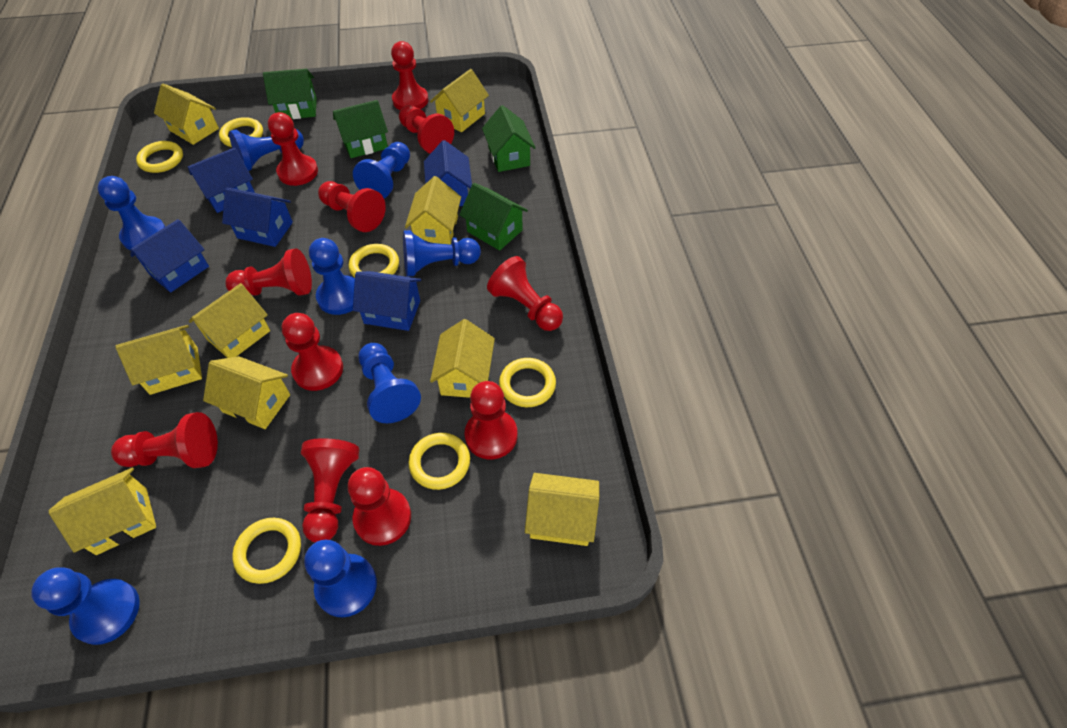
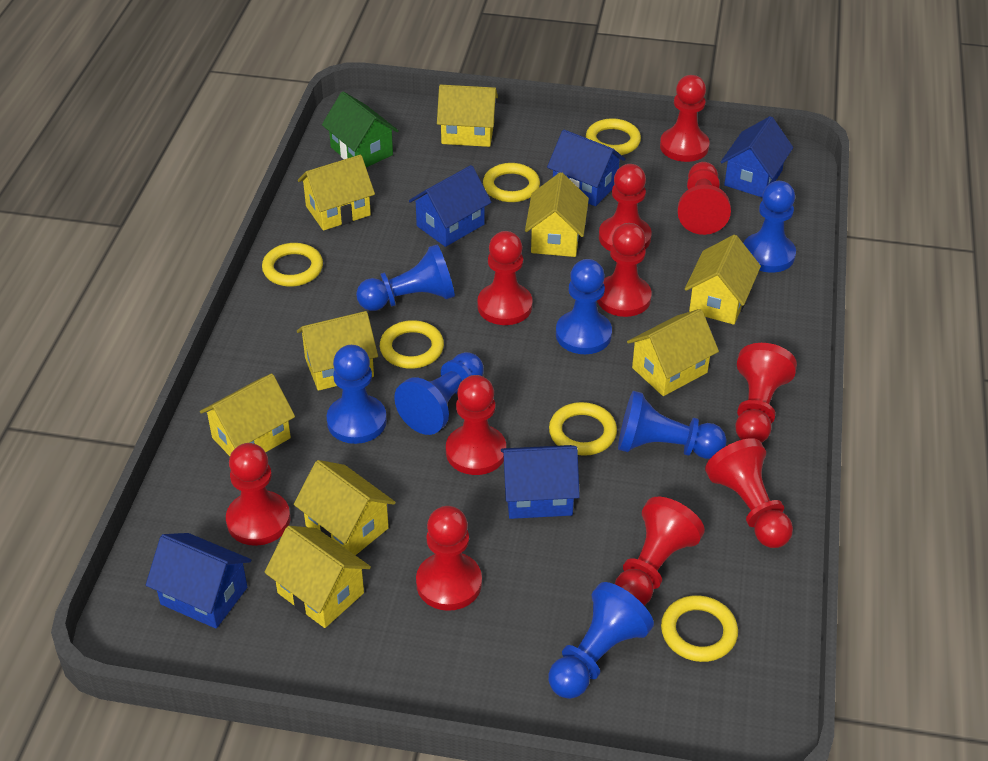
blue pawn: [31,567,140,645] [98,176,165,250] [229,129,304,171] [304,540,377,617] [309,238,355,315] [353,142,410,198] [359,343,421,423] [403,230,481,276] = 8 -> [327,345,387,444] [356,244,455,311] [394,352,484,435] [549,582,654,699] [556,259,612,354] [618,391,727,459] [743,181,796,273] = 7
green house: [263,69,317,119] [333,100,388,158] [459,183,528,251] [482,105,536,172] = 4 -> [322,91,399,167] = 1

